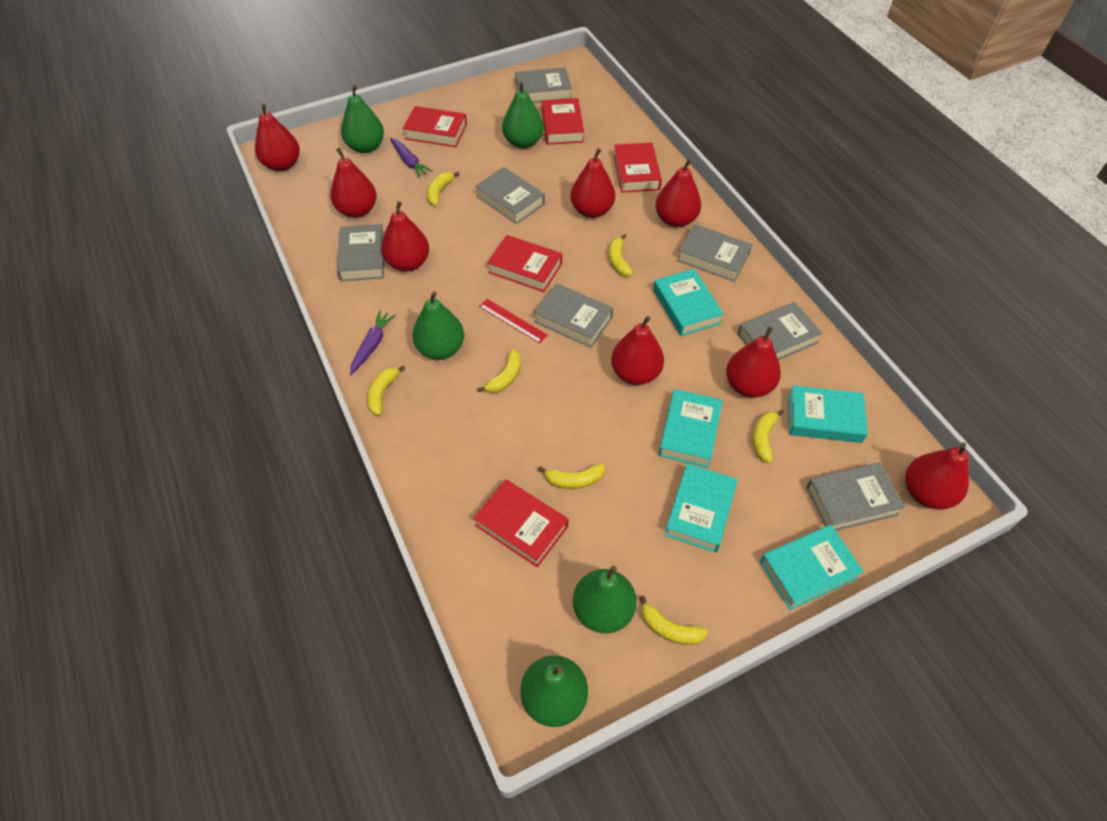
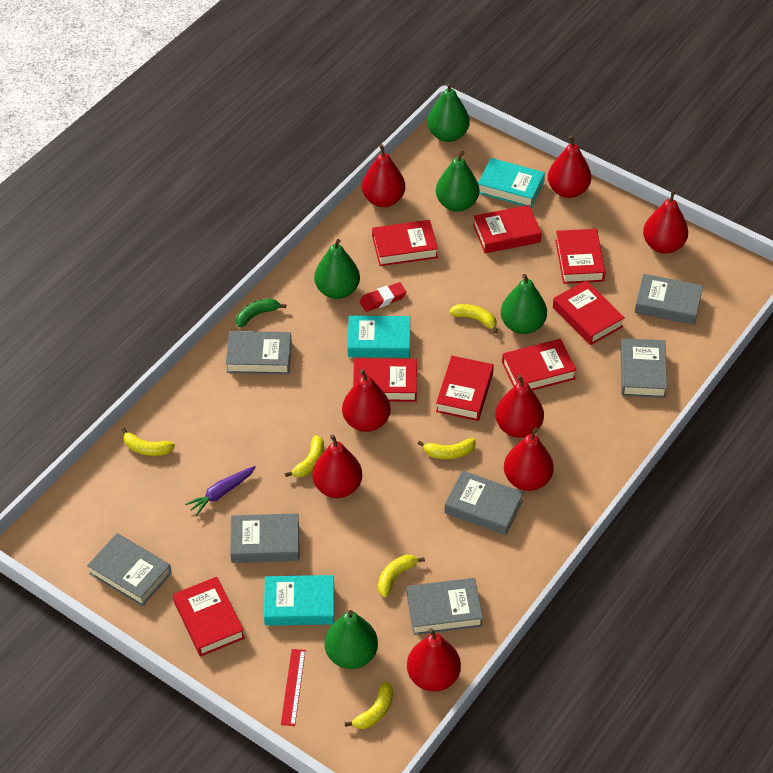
green banana: none = 0 -> [236,298,286,328] = 1
purple carrot: [350,310,396,375] [390,138,433,178] = 2 -> [185,466,256,516] = 1
red book: [403,106,467,147] [473,479,568,567] [487,235,562,292] [542,98,584,145] [613,142,662,193] = 5 -> [173,577,245,657] [353,358,417,402] [372,220,438,266] [436,356,494,421] [473,205,542,253] [502,339,577,390] [553,280,625,345] [555,229,606,284] = 8
red eraser: none = 0 -> [359,282,407,312] = 1
turquoise book: [653,269,724,336] [658,389,723,468] [664,463,738,553] [760,525,864,610] [788,385,868,443] = 5 -> [264,575,334,626] [348,315,410,358] [478,158,545,208] = 3
yellow banana: [367,366,405,415] [427,172,460,206] [477,349,521,393] [538,463,605,489] [609,234,633,276] [639,595,708,645] [753,410,784,463] = 7 -> [122,428,175,456] [285,435,324,477] [345,681,393,729] [378,555,425,597] [418,438,476,459] [449,304,498,334] = 6

